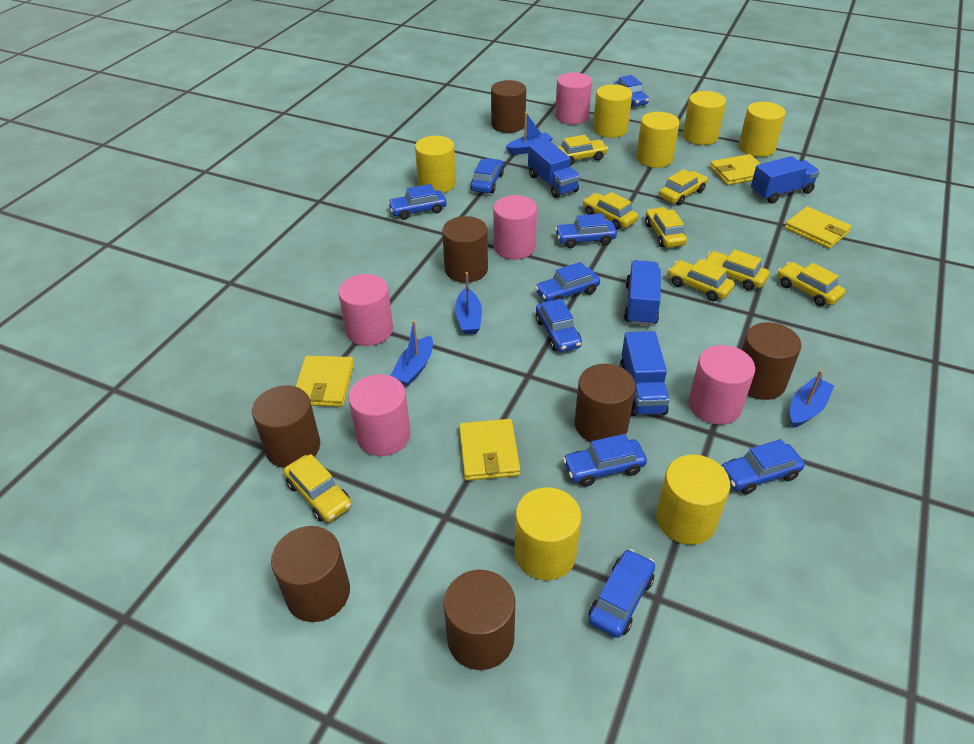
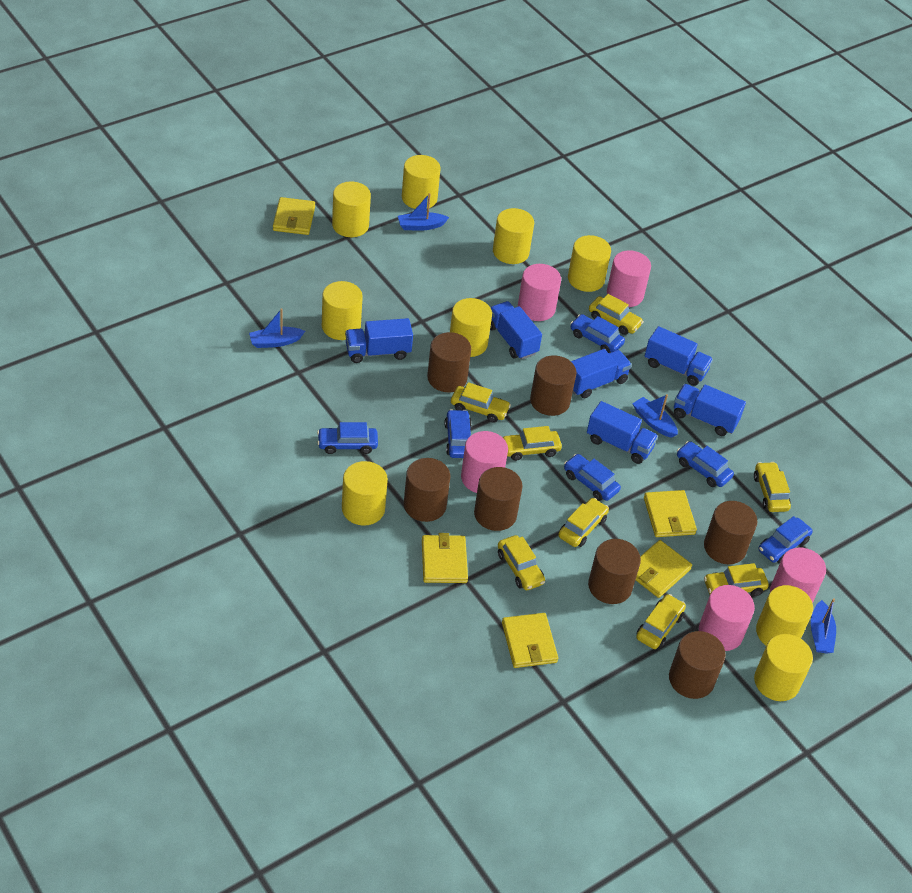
blue car: [388,184,447,220] [470,158,504,193] [535,262,600,302] [536,299,582,352] [555,213,617,248] [563,434,647,486] [589,549,655,638] [614,75,649,107] [722,439,805,495] = 9 -> [317,422,378,454] [444,409,472,458] [564,454,621,501] [570,314,625,353] [677,441,734,487] [759,516,813,563] = 6
blue truck: [528,139,580,198] [620,331,670,416] [624,260,661,326] [751,156,820,204] = 4 -> [345,318,413,363] [490,301,542,359] [571,349,632,398] [587,401,658,464] [645,326,713,386] [674,384,746,436] = 6
yellow cylinder: [415,136,456,193] [515,487,581,580] [593,84,632,138] [636,112,680,168] [656,455,730,545] [683,91,726,145] [739,102,786,157] = 7 -> [322,281,363,340] [332,182,371,237] [342,461,388,526] [402,155,441,209] [450,298,492,357] [493,208,534,264] [568,235,611,292] [754,634,813,701] [756,585,813,646] = 9
yellow wallet: [295,356,354,407] [459,419,520,481] [710,154,761,185] [785,206,852,249] = 4 -> [273,197,315,235] [422,533,468,583] [502,613,558,668] [636,540,692,598] [644,490,697,537] = 5

